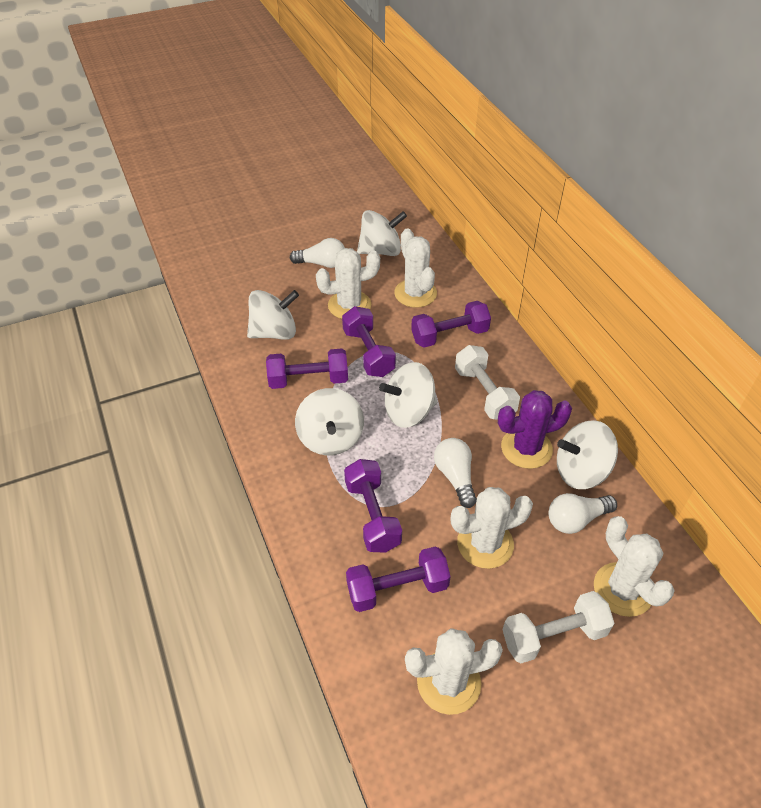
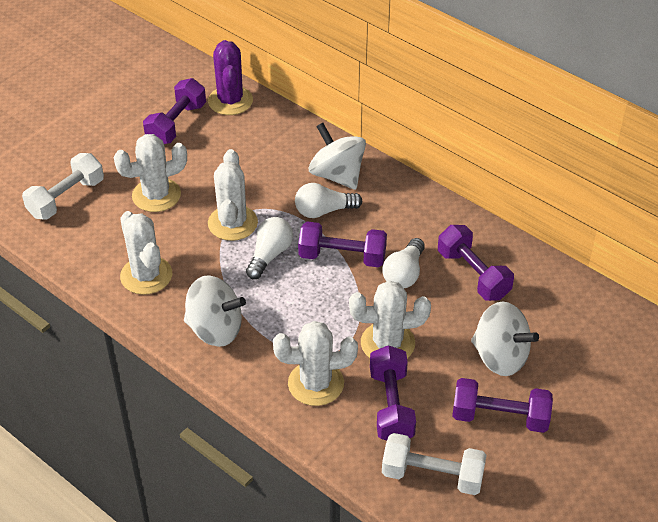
white spinning top: [247,290,299,340] [295,388,364,455] [357,210,407,256] [379,362,437,428] [557,420,618,489] = 5 -> [184,275,246,347] [309,123,366,190] [471,301,539,376] = 3

